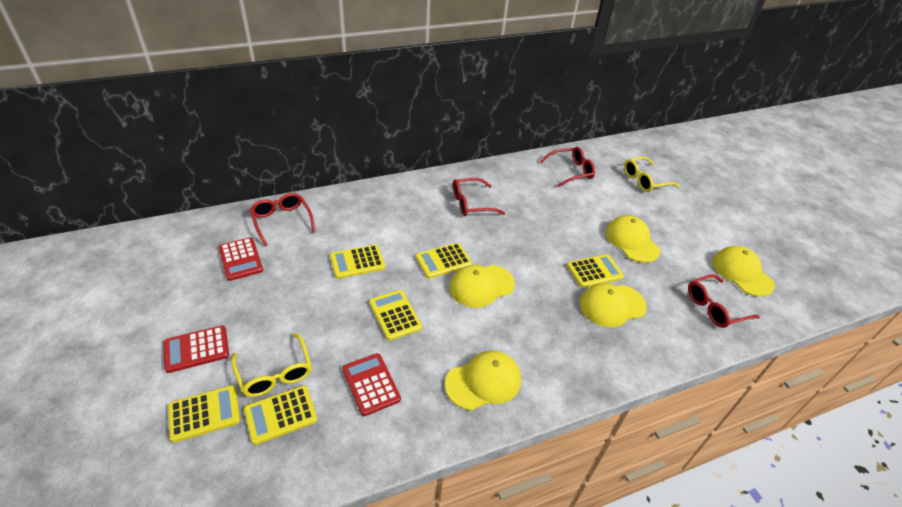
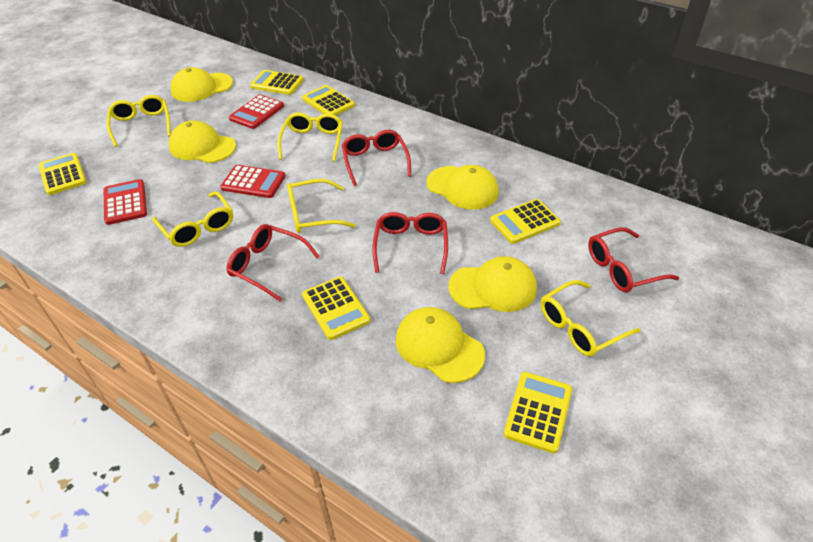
yellow glasses: [231,333,312,397] [624,157,679,192] = 2 -> [107,95,171,147] [152,191,233,247] [277,112,343,162] [287,179,356,233] [541,280,640,357] = 5

